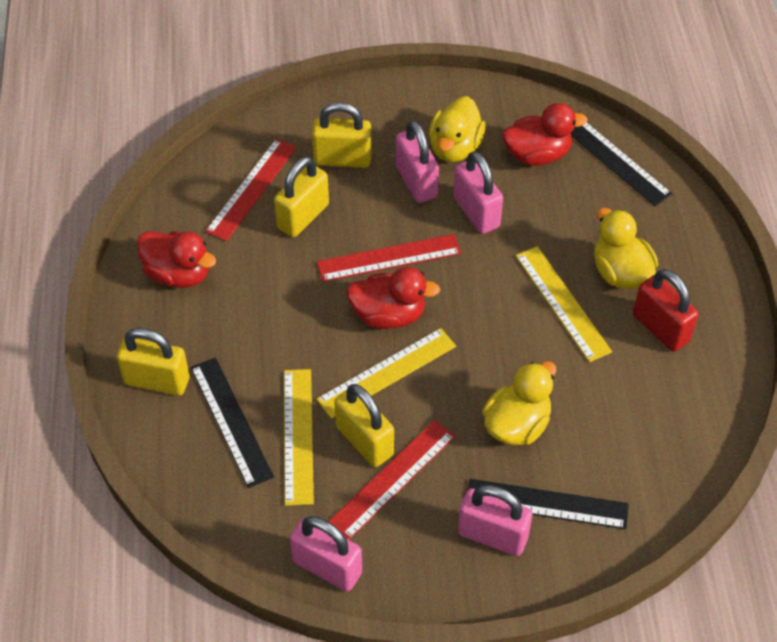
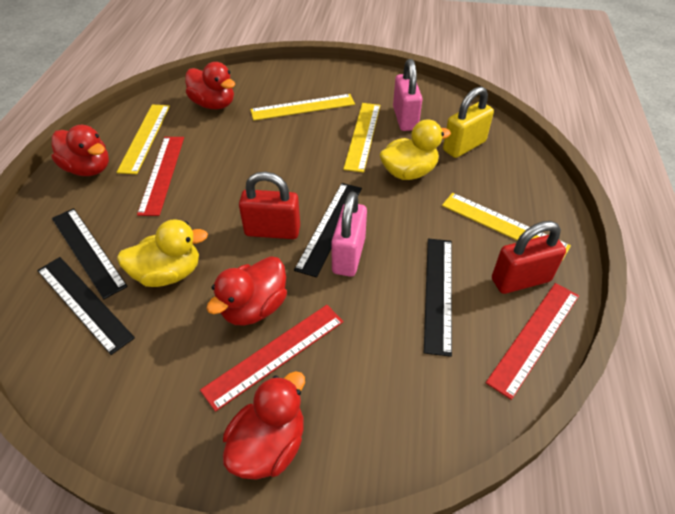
black ruler: [191,358,274,488] [468,479,629,529] [571,123,672,206] = 3 -> [37,257,135,355] [52,208,128,299] [294,183,362,278] [424,238,452,357] = 4
pink padlock: [290,516,362,592] [396,120,439,203] [453,151,503,234] [458,485,532,556] = 4 -> [331,192,367,277] [393,59,422,131] = 2
red duck: [137,231,216,288] [346,267,440,329] [502,103,588,166] = 3 -> [51,125,109,176] [185,62,235,109] [206,256,287,326] [223,371,305,480] = 4
red padlock: [633,269,699,352] = 1 -> [239,172,300,239] [492,221,566,294] = 2
yellow duck: [429,96,486,162] [482,361,556,445] [594,208,658,289] = 3 -> [117,220,208,287] [379,119,451,180] = 2
yellow padlock: [117,328,190,396] [274,156,329,237] [312,102,372,168] [335,384,394,467] = 4 -> [443,86,494,158] = 1
yellow ruler: [284,369,314,506] [317,328,456,419] [516,246,612,362] = 3 -> [116,104,170,174] [250,94,355,121] [343,103,380,173] [442,193,571,261] = 4

